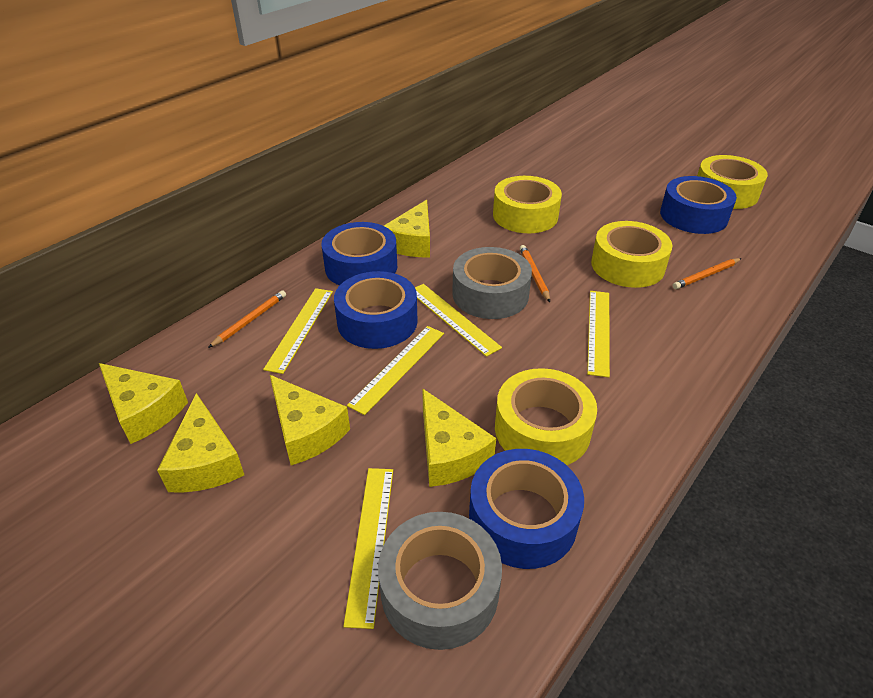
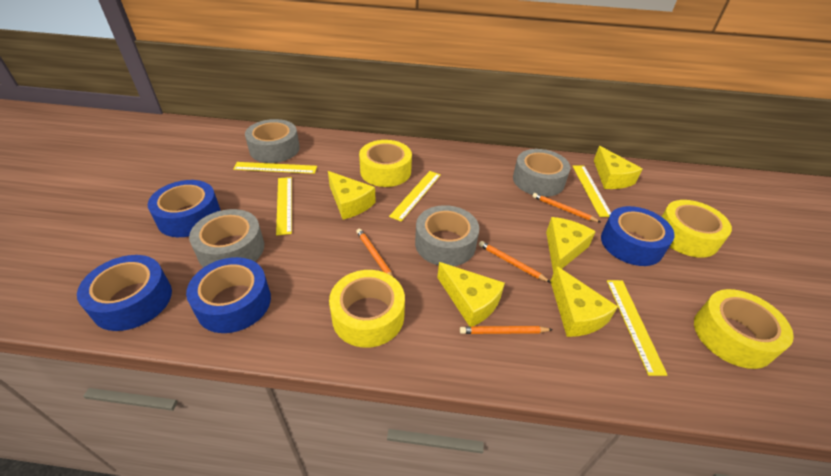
grey tape: [378,512,502,650] [452,247,532,319] = 2 -> [189,209,264,268] [245,119,300,163] [415,205,479,266] [513,149,571,197] = 4
orange pencil: [208,290,286,348] [520,245,550,302] [673,258,742,289] = 3 -> [356,229,393,277] [460,326,553,334] [479,241,551,283] [532,193,600,222] = 4

